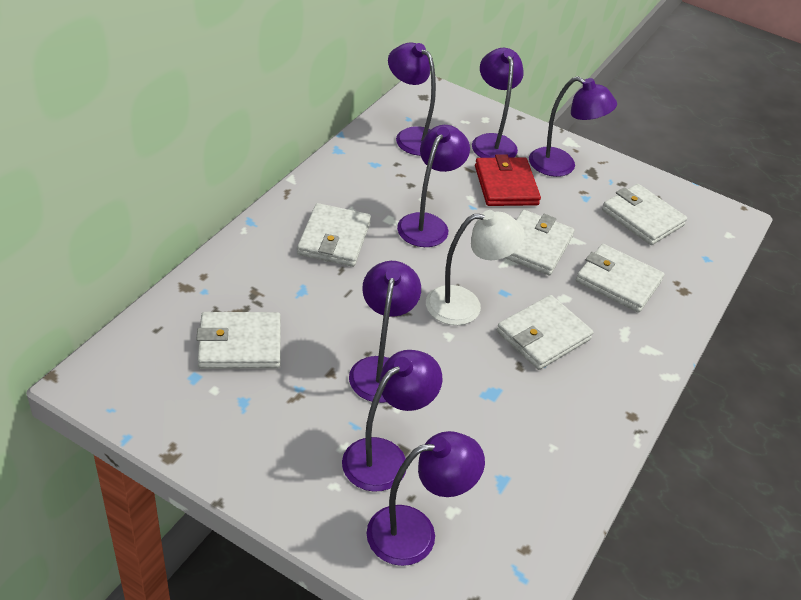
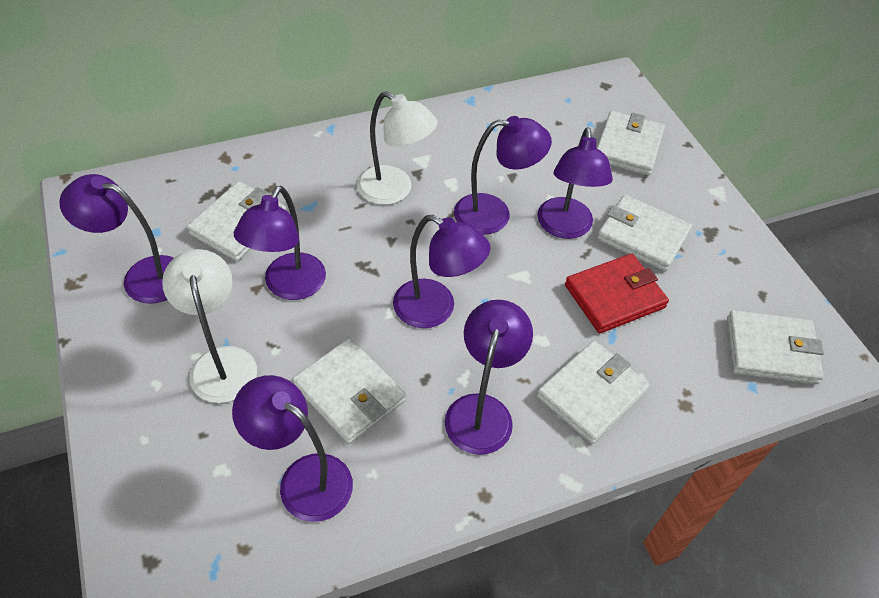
white lamp: [426,210,525,325] = 1 -> [162,249,257,403] [357,91,437,205] = 2

